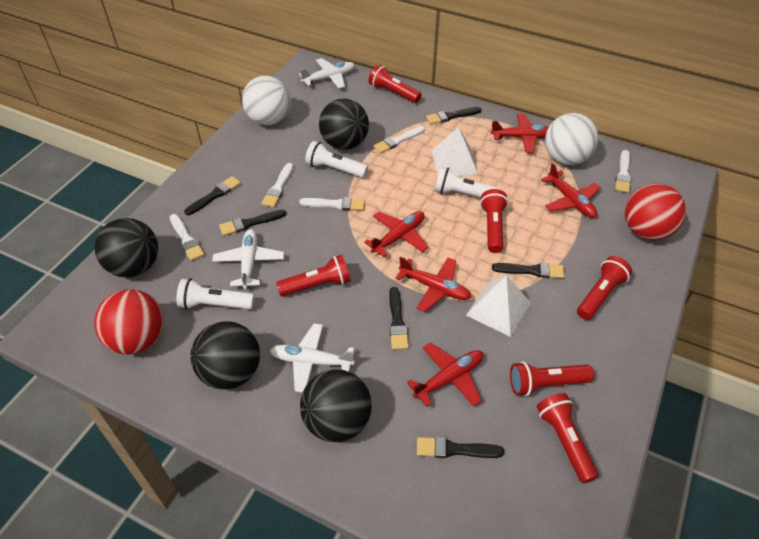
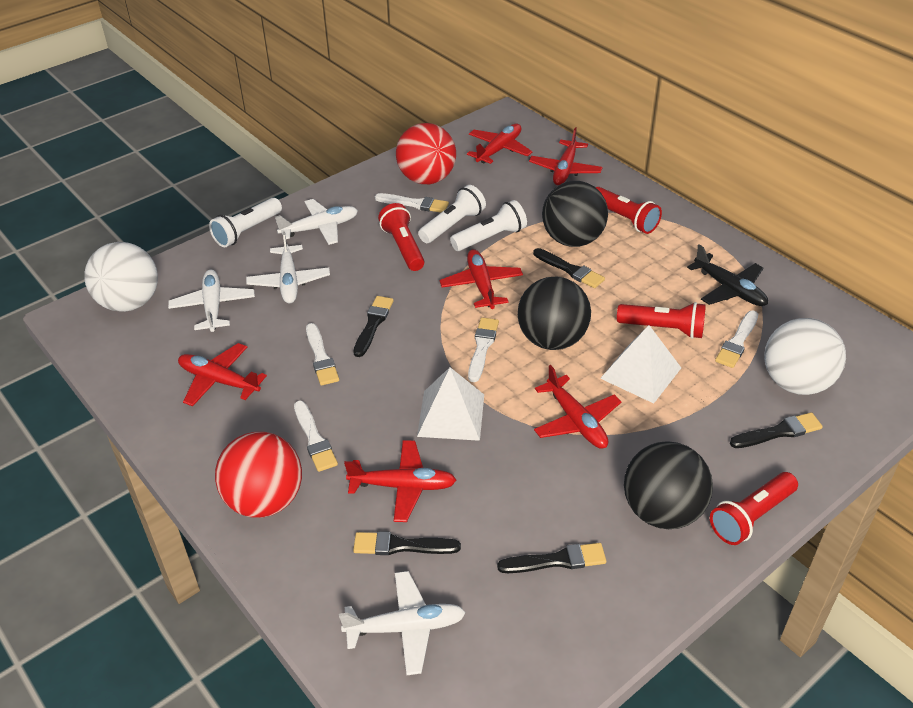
black ball: [95,218,158,278] [190,321,260,390] [300,369,372,442] [319,99,369,150] = 4 -> [518,277,591,350] [542,181,608,247] [624,441,713,529] = 3
black brush: [185,176,241,215] [219,210,286,236] [389,287,409,350] [417,437,504,458] [426,107,481,124] [492,263,564,278] = 6 -> [353,296,394,357] [353,531,461,555] [497,543,606,573] [533,248,605,288] [730,412,823,448] = 5
black plane: none = 0 -> [687,244,768,306] = 1
red flashlight: [276,255,350,296] [369,65,422,103] [480,189,508,253] [510,361,594,396] [537,393,599,484] [577,256,632,320] = 6 -> [378,203,425,271] [596,187,662,234] [617,302,706,339] [710,472,798,545] = 4
red plane: [364,211,428,257] [395,257,471,312] [407,342,484,407] [490,114,549,153] [541,163,601,218] = 5 -> [178,343,267,406] [344,440,456,522] [439,249,523,309] [467,124,532,164] [529,127,602,186] [534,365,621,449] = 6
white plane: [212,229,284,289] [270,323,355,393] [299,58,355,88] = 3 -> [168,270,255,332] [246,231,330,303] [275,199,358,245] [339,571,466,675] = 4

